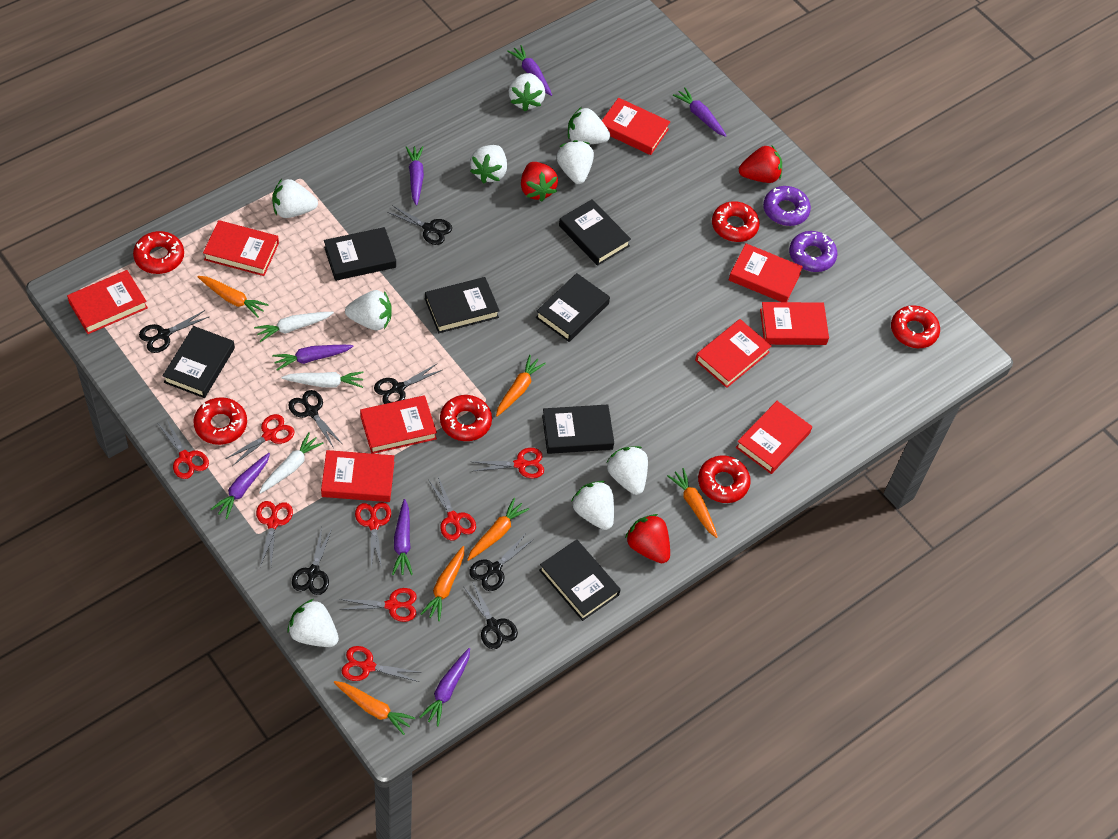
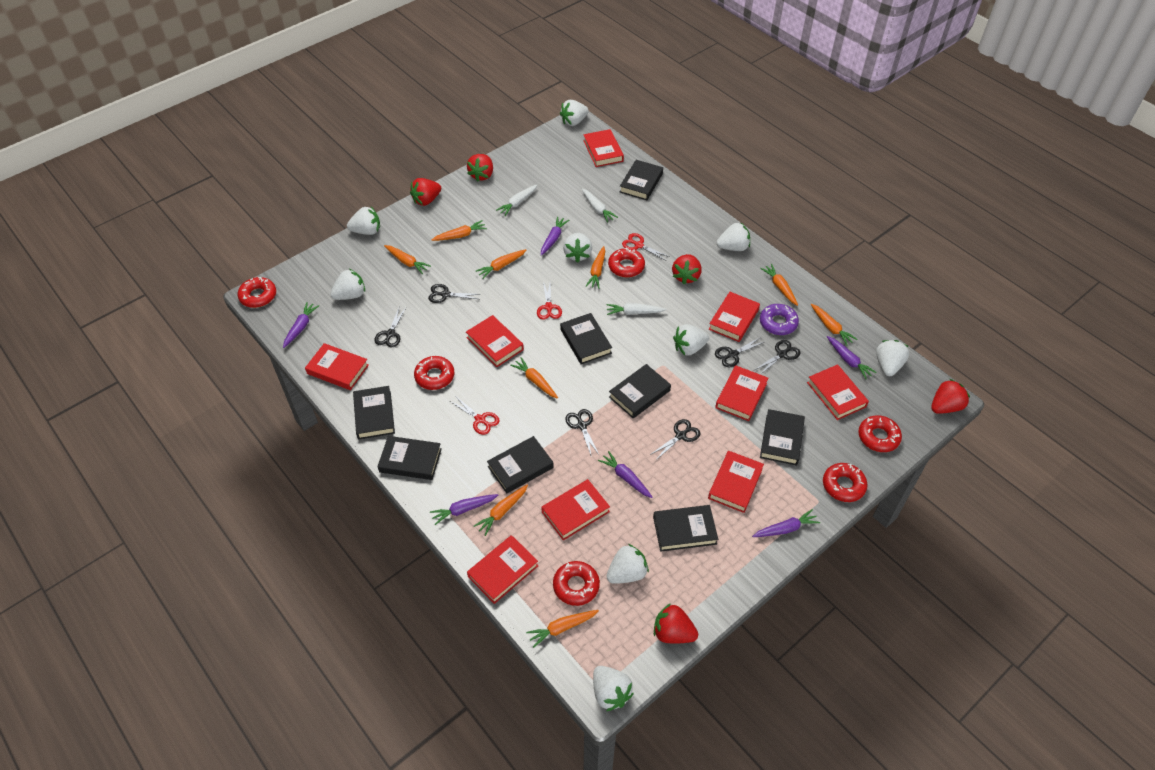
black book: [162,326,235,398] [324,227,396,281] [425,277,500,333] [536,273,610,342] [539,540,621,621] [542,405,614,454] [559,199,631,266] = 7 -> [353,386,395,439] [377,436,442,480] [487,436,554,493] [560,313,612,364] [609,364,671,418] [620,160,663,200] [653,505,718,552] [760,409,805,466] = 8
black scissors: [139,310,209,353] [288,390,341,448] [292,528,332,595] [374,363,442,404] [387,205,452,245] [463,583,518,649] [469,535,534,591] = 7 -> [374,308,406,347] [428,284,481,303] [565,409,600,457] [650,419,700,461] [715,337,766,367] [755,340,800,375] = 6
orange carrot: [197,276,269,318] [334,681,415,735] [421,546,464,621] [467,498,529,561] [496,355,546,417] [667,468,718,538] = 6 -> [384,245,431,274] [432,220,487,241] [474,485,528,536] [476,249,526,279] [510,357,558,399] [526,610,599,648] [586,246,605,289] [760,264,798,306] [811,304,857,346] = 9
purple carrot: [211,453,270,519] [272,345,354,371] [392,499,413,575] [406,146,424,206] [419,648,470,726] [507,45,552,96] [673,87,727,137] = 7 -> [283,302,319,348] [430,494,498,525] [541,216,569,256] [598,451,653,498] [752,509,820,537] [827,336,877,380] = 6
purple donut: [763,186,811,226] [789,231,837,272] = 2 -> [760,304,799,335] = 1
red scissors: [158,419,209,479] [226,414,295,466] [256,501,293,567] [339,588,417,622] [342,646,419,682] [355,502,391,568] [428,477,476,540] [471,448,544,478] = 8 -> [450,396,499,435] [537,282,562,320] [622,233,670,260] = 3
red strawberry: [521,162,558,202] [625,514,670,563] [739,146,782,183] = 3 -> [410,178,441,206] [467,154,493,181] [654,603,698,643] [672,254,702,284] [931,379,970,414] = 5

